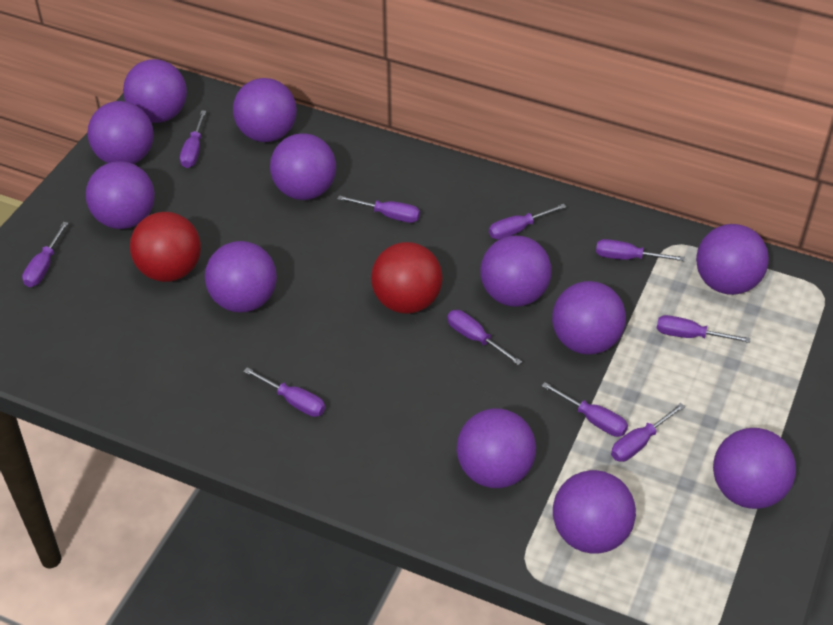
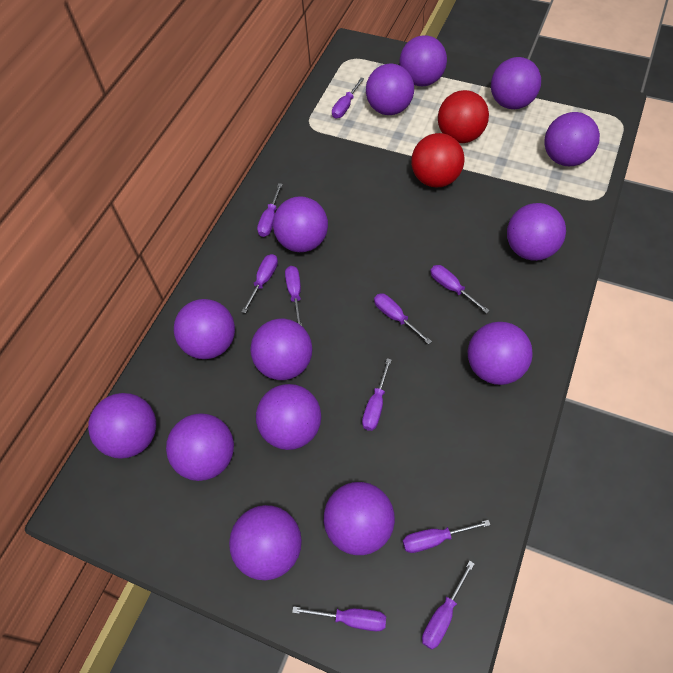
purple ball: [86,161,155,229] [88,101,154,164] [123,59,187,123] [205,241,277,312] [233,78,297,142] [270,134,336,200] [457,408,536,488] [480,235,551,307] [552,281,626,355] [553,470,636,553] [696,224,769,295] [713,428,796,509] = 12 -> [88,393,156,459] [166,413,234,481] [174,299,235,359] [229,505,302,580] [250,319,312,380] [256,384,321,450] [273,196,328,252] [324,482,395,555] [366,64,414,115] [399,35,447,86] [468,322,533,385] [491,57,541,109] [507,203,566,261] [545,112,600,166] = 14

